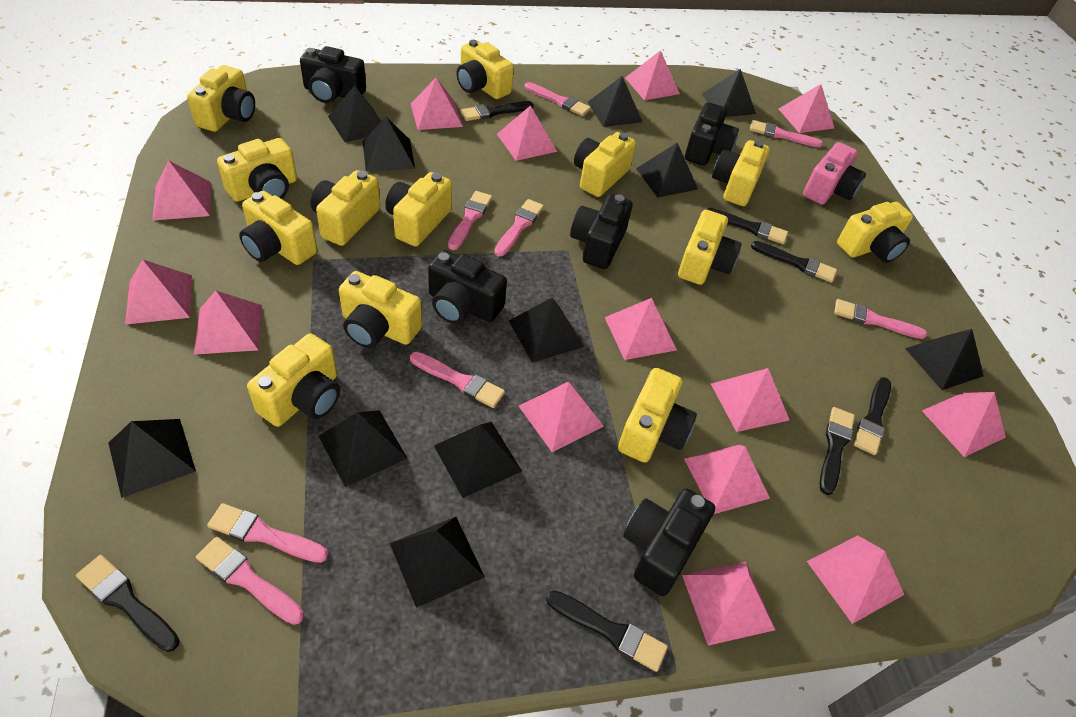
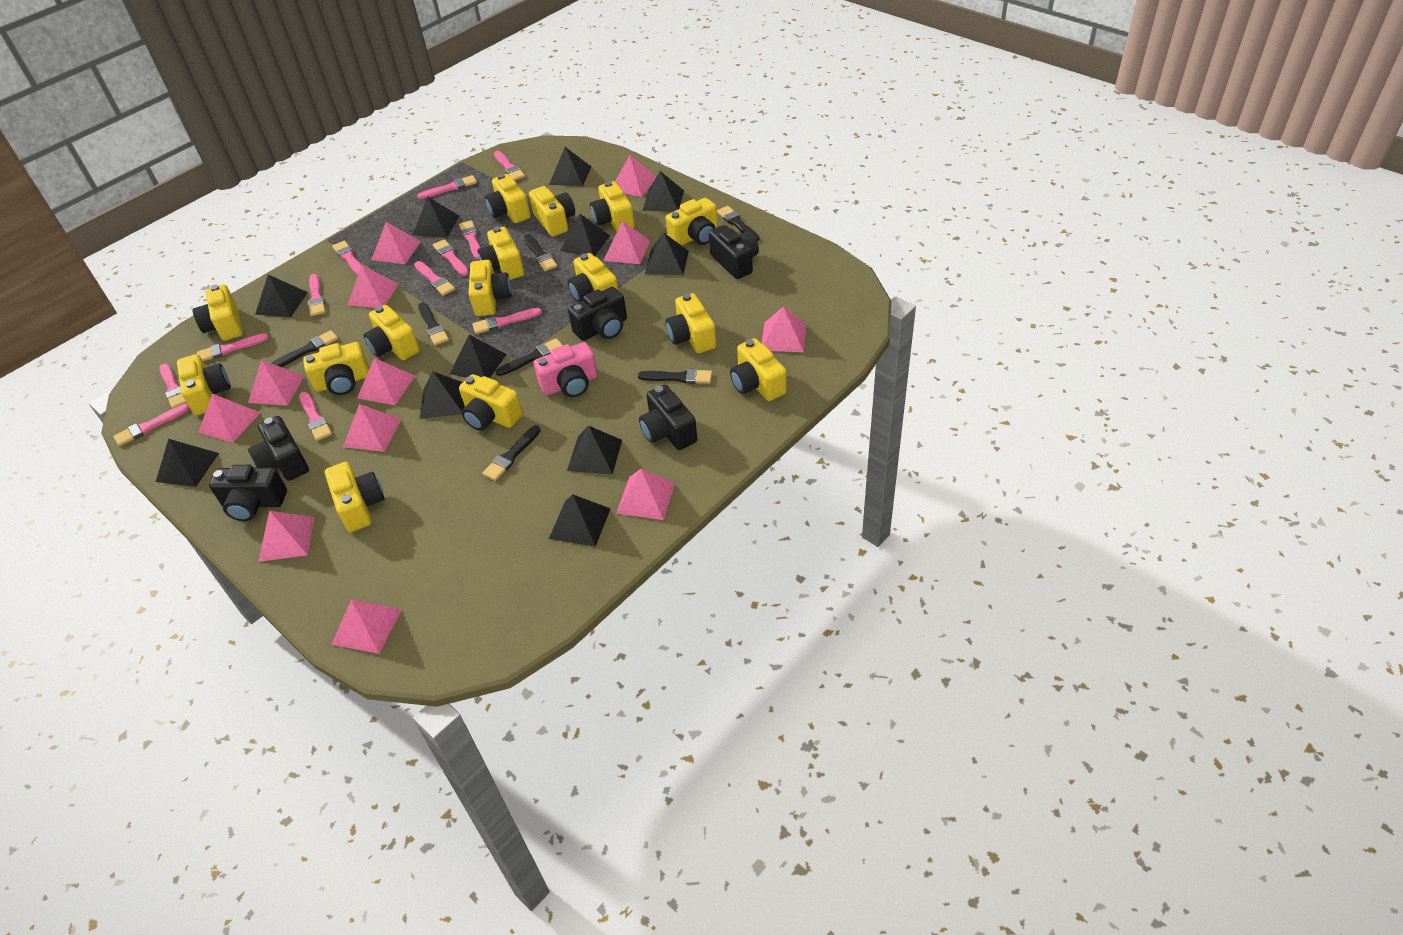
pink brush: [196,537,304,625] [207,503,328,563] [410,352,505,408] [448,191,492,250] [494,199,544,257] [525,82,591,116] [750,120,823,148] [834,299,927,339] = 8 -> [113,404,190,446] [159,364,186,409] [197,333,269,361] [299,392,332,441] [308,274,325,316] [332,241,362,275] [414,261,455,296] [417,175,477,199] [433,239,469,276] [459,220,481,260] [472,308,542,334] [494,151,525,181] = 12
pink pyramid: [125,259,192,325] [152,161,211,221] [194,291,262,355] [411,78,463,130] [497,105,557,161] [519,381,604,452] [605,298,677,360] [625,50,680,100] [682,562,775,646] [684,445,770,514] [711,368,789,432] [779,84,834,133] [807,535,904,624] [922,392,1006,457] = 14 -> [198,394,260,443] [248,360,304,406] [258,511,314,562] [331,599,402,654] [343,404,402,452] [347,265,398,308] [357,358,415,405] [371,222,421,264] [603,221,650,264] [615,155,656,197] [616,469,675,520] [762,306,806,352] = 12
yellow camera: [187,65,255,132] [217,138,297,202] [239,191,317,265] [247,334,340,427] [310,170,380,246] [339,271,422,348] [385,172,452,247] [456,40,514,99] [574,132,636,197] [618,368,697,463] [678,210,742,285] [712,140,770,206] [837,202,913,263] = 13 -> [177,354,231,415] [192,284,243,341] [303,342,369,395] [325,462,384,532] [363,305,420,360] [459,374,523,431] [469,260,512,316] [478,226,524,280] [485,174,531,223] [529,186,575,237] [568,253,619,303] [590,181,635,231] [665,293,716,353] [666,198,718,246] [730,338,787,401] = 15

